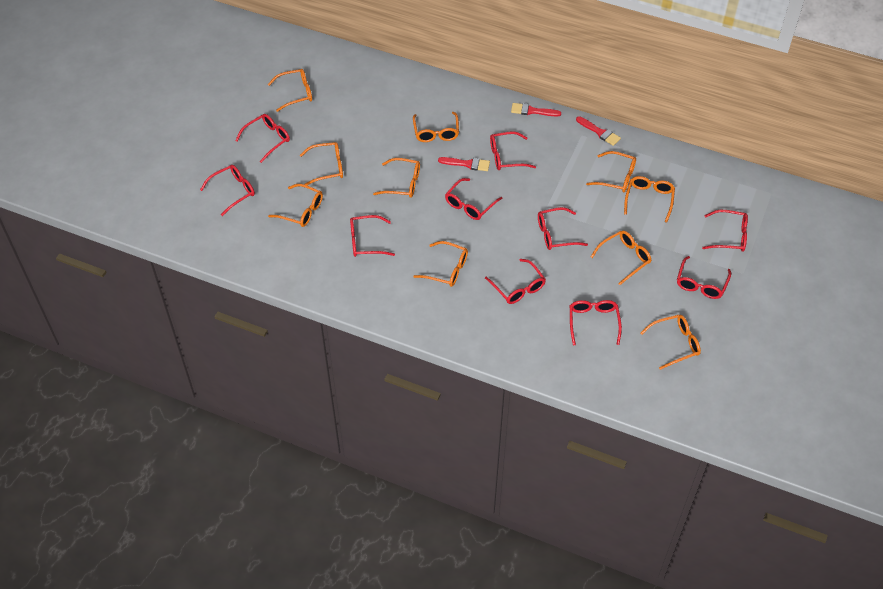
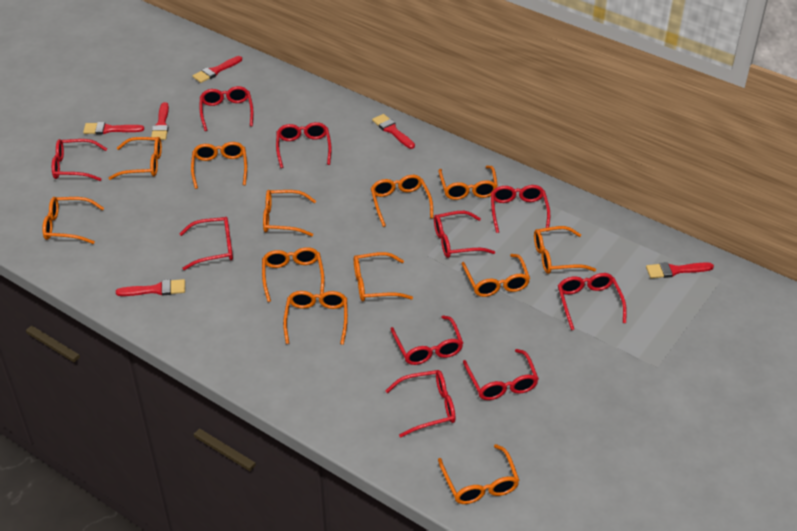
orange glasses: [268,69,312,112] [268,184,323,227] [300,142,343,185] [373,158,420,198] [413,112,459,142] [413,241,468,287] [586,151,636,192] [591,231,652,285] [624,176,675,223] [641,315,701,370] = 10 -> [42,197,104,244] [108,137,162,180] [191,142,247,189] [262,247,325,302] [263,190,316,236] [283,291,348,345] [354,252,413,302] [371,175,433,227] [438,444,520,504] [439,166,498,200] [461,254,530,297] [534,226,596,274] = 12
red brush: [438,157,490,171] [511,103,561,117] [576,116,621,146] = 3 -> [83,122,144,134] [116,279,185,296] [151,102,169,140] [193,56,242,83] [372,114,415,149] [646,262,714,278] = 6

